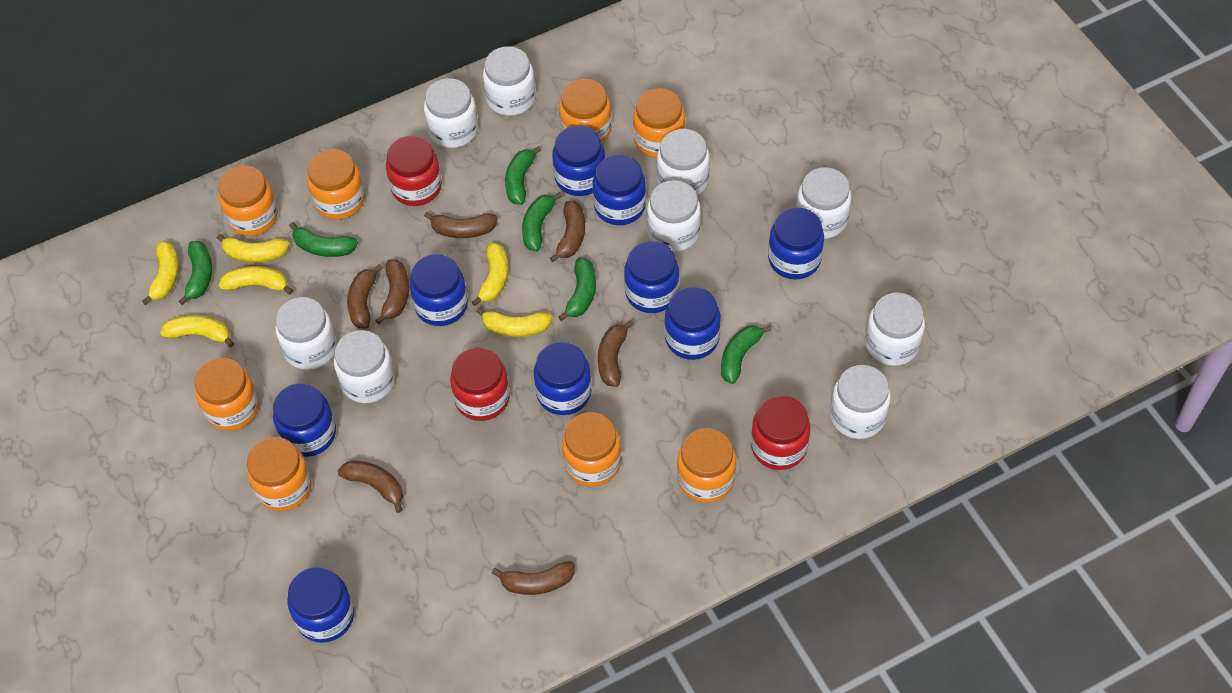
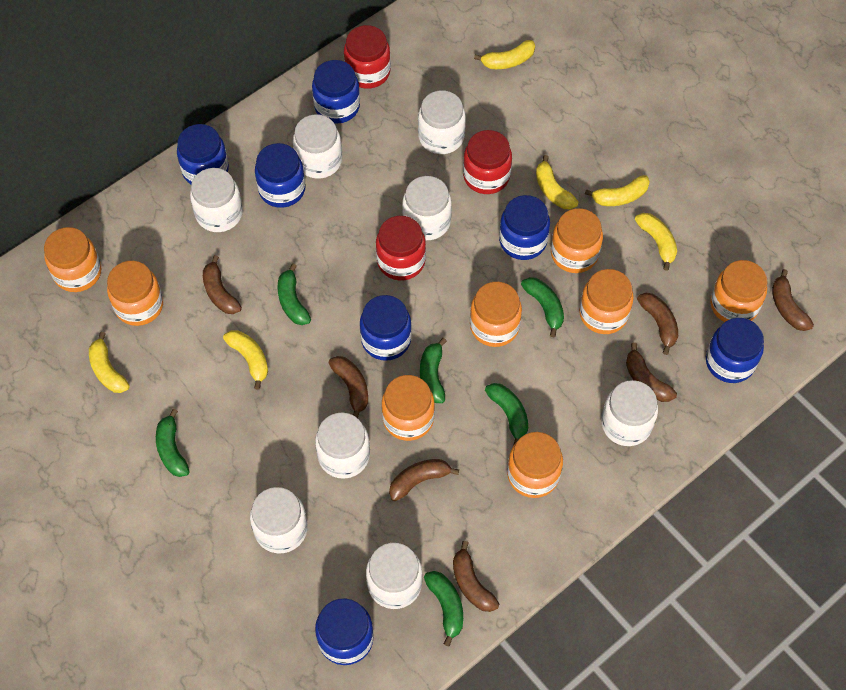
blue jar: [273,383,336,457] [288,567,354,643] [410,254,468,326] [534,342,592,415] [552,126,605,196] [593,154,646,225] [624,241,679,313] [664,287,721,360] [768,207,824,279] = 9 -> [177,124,229,184] [255,143,306,208] [312,60,360,124] [315,598,374,665] [360,295,412,361] [499,195,550,260] [706,318,764,383] = 7
white jar: [275,297,337,370] [334,330,395,403] [424,78,478,148] [483,46,536,116] [647,180,701,252] [657,129,710,196] [796,167,851,239] [830,365,891,439] [865,293,925,366] = 9 -> [190,168,243,232] [250,487,308,553] [293,114,342,178] [315,412,370,479] [366,543,423,609] [402,176,452,240] [418,90,466,154] [601,380,658,446] = 8

